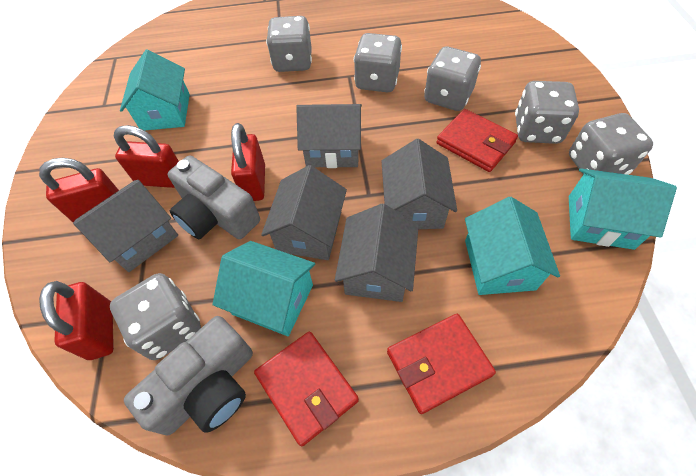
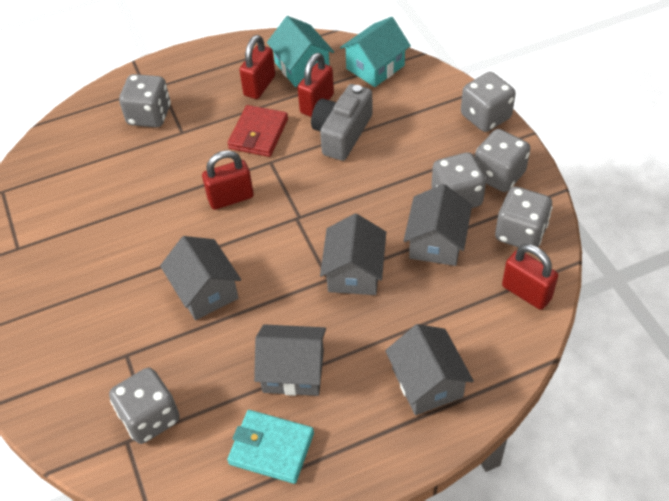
grey camera: [124,316,253,436] [168,155,260,239] = 2 -> [311,84,373,161] = 1
red wallet: [254,332,359,446] [387,314,496,414] [436,109,518,172] = 3 -> [228,105,288,157] = 1
turquoise house: [120,50,190,130] [212,241,315,336] [465,197,560,295] [569,168,677,250] = 4 -> [267,16,334,87] [340,17,411,87] = 2
turquoise wallet: none = 0 -> [227,410,314,484] = 1

